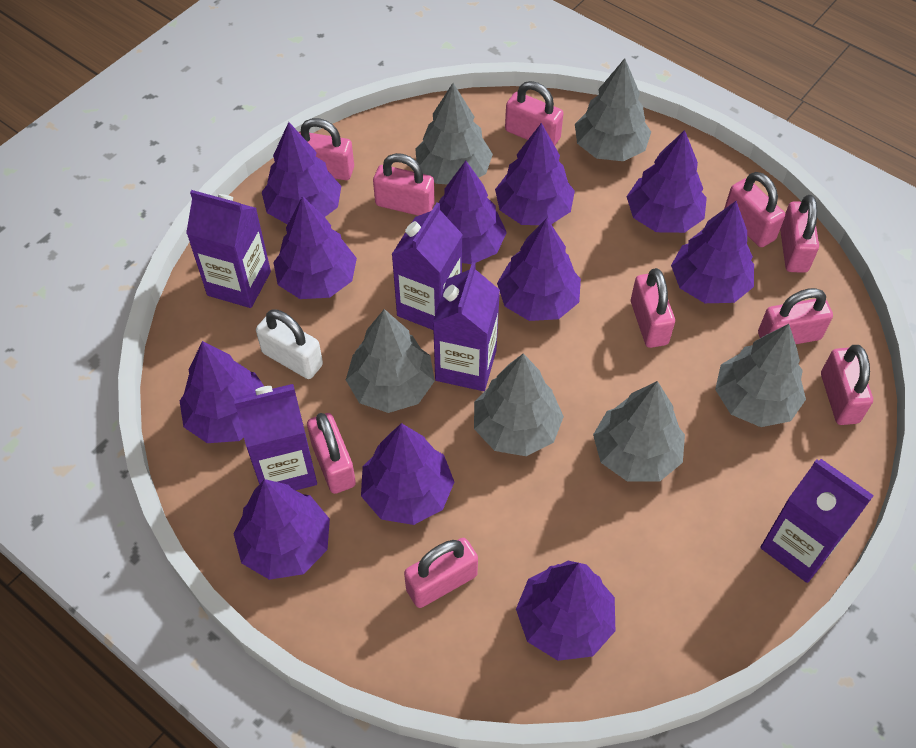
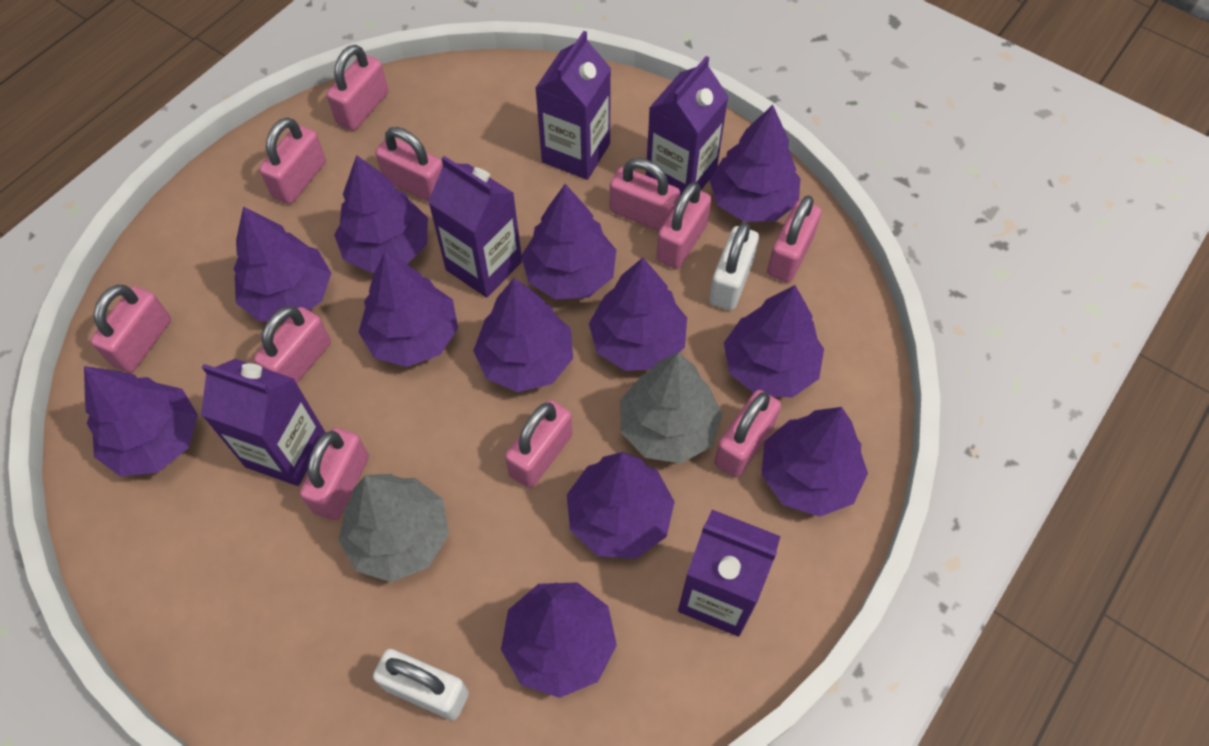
grey tree: [346,309,435,413] [415,83,493,185] [474,353,564,456] [575,58,651,161] [593,381,685,482] [715,324,806,427] = 6 -> [338,474,449,582] [620,352,722,463] = 2
pink padlock: [299,118,354,180] [307,413,356,494] [373,153,435,216] [404,538,478,608] [505,81,564,146] [631,268,675,348] [724,172,785,247] [758,288,833,344] [780,195,819,273] [821,345,873,425] = 10 -> [90,285,171,373] [254,306,331,383] [259,117,326,204] [300,428,369,520] [326,45,388,131] [375,127,443,202] [505,400,573,488] [610,158,680,231] [656,182,711,269] [714,390,781,478] [767,195,821,283] = 11
purple tree: [180,341,264,443] [233,479,330,580] [262,122,341,225] [273,196,357,299] [361,423,454,525] [439,161,507,264] [495,123,575,225] [497,218,581,321] [516,561,615,661] [626,130,707,233] [671,201,754,303] = 11 -> [84,366,198,476] [234,207,331,321] [334,155,428,273] [358,251,458,367] [473,278,573,392] [501,582,617,698] [521,184,616,300] [567,452,675,559] [589,258,687,371] [709,105,801,222] [724,285,824,398] [761,407,868,517] = 12
white padlock: [256,309,323,379] = 1 -> [373,649,469,720] [709,222,759,310] = 2

